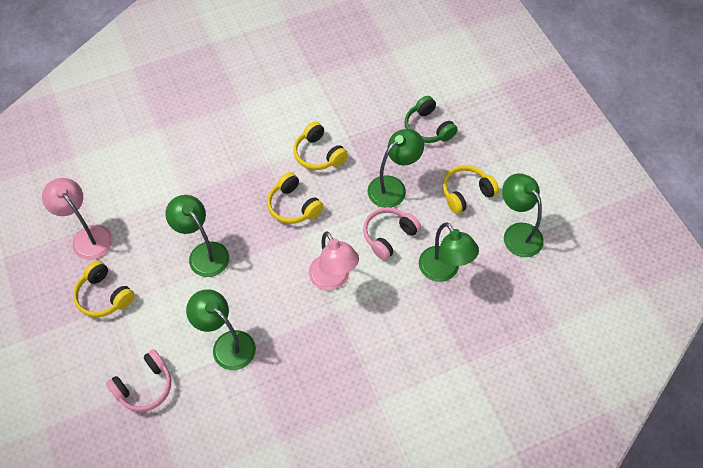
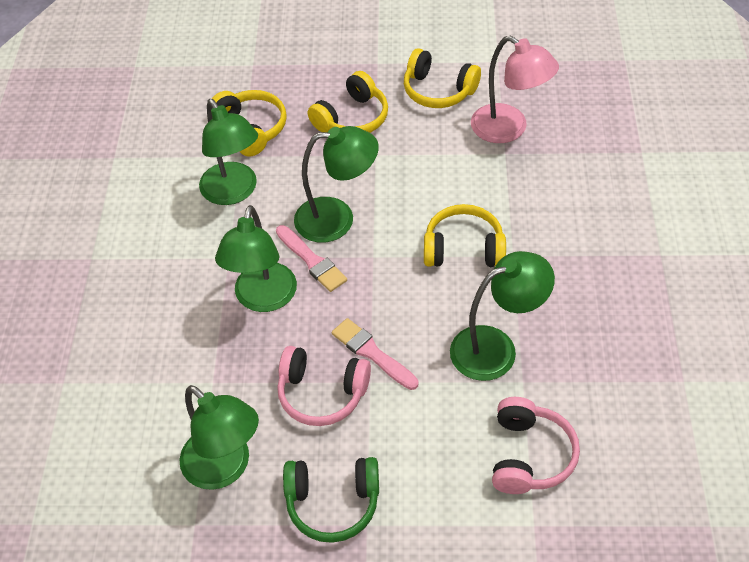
pink brush: none = 0 -> [276,225,347,292] [332,318,418,390] = 2
pink lamp: [42,178,113,260] [309,231,359,290] = 2 -> [471,36,559,143] = 1

